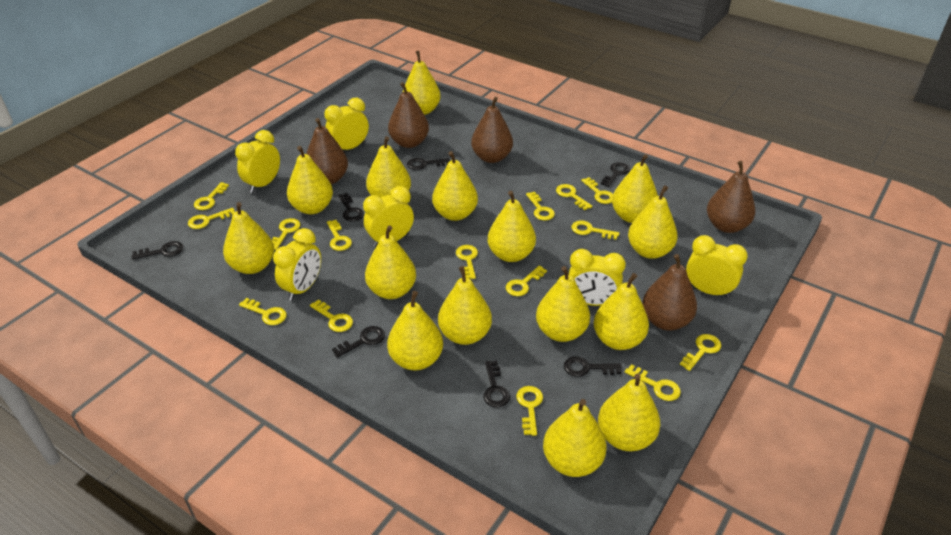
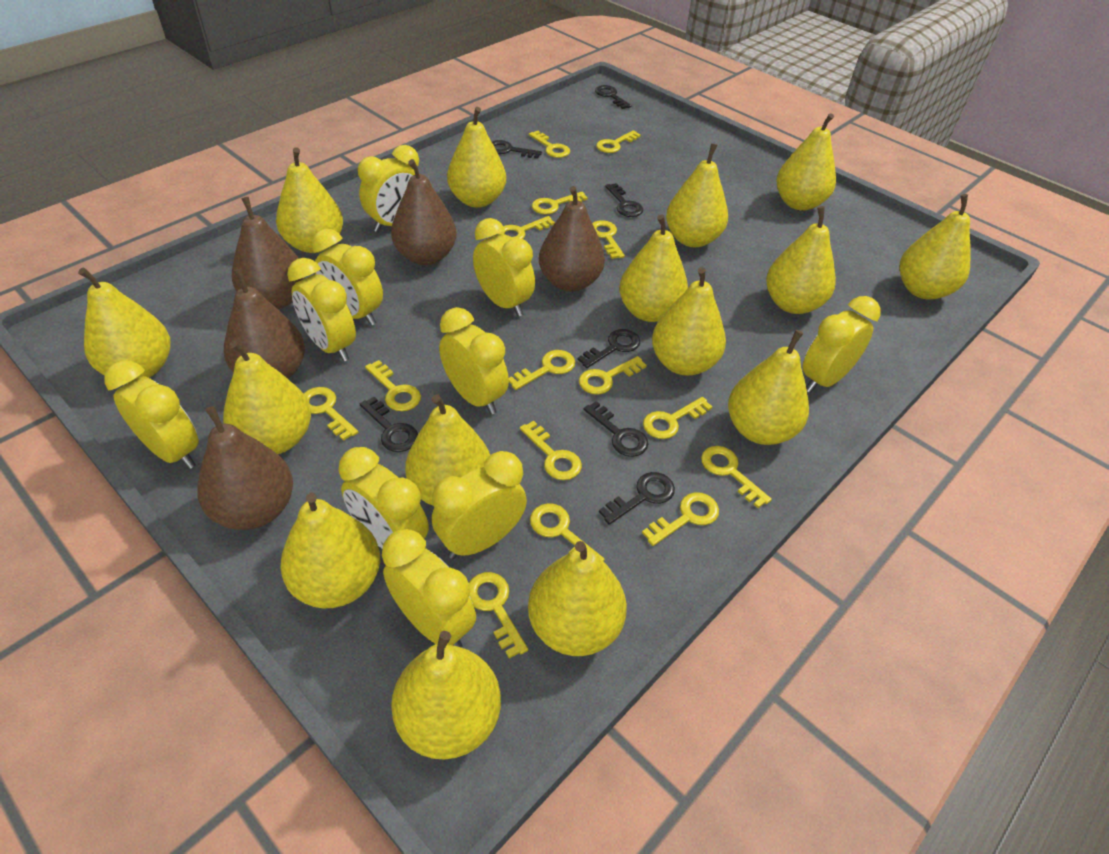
yellow clock: [235,130,280,193] [273,228,321,301] [325,97,369,150] [363,186,414,247] [569,249,626,306] [686,235,748,298] = 6 -> [104,360,199,469] [287,258,356,361] [312,229,383,326] [338,447,429,549] [358,145,419,232] [382,529,476,648] [432,451,527,559] [439,307,509,415] [473,218,535,317] [802,296,881,393] = 10

